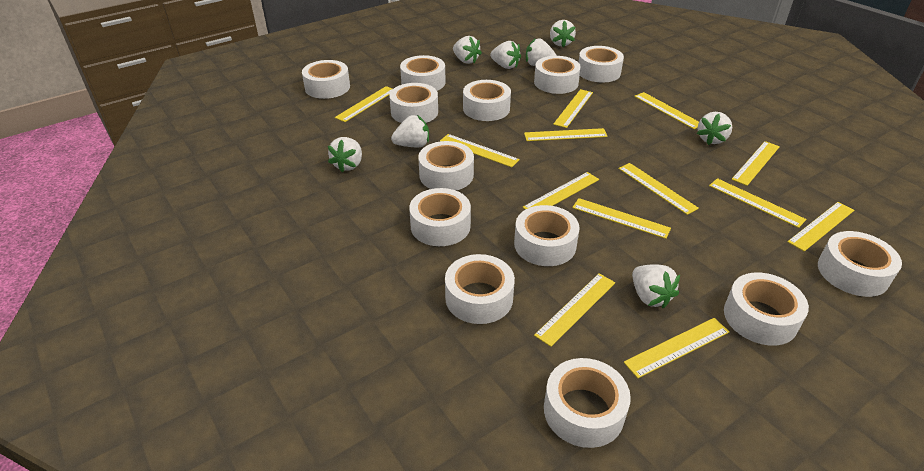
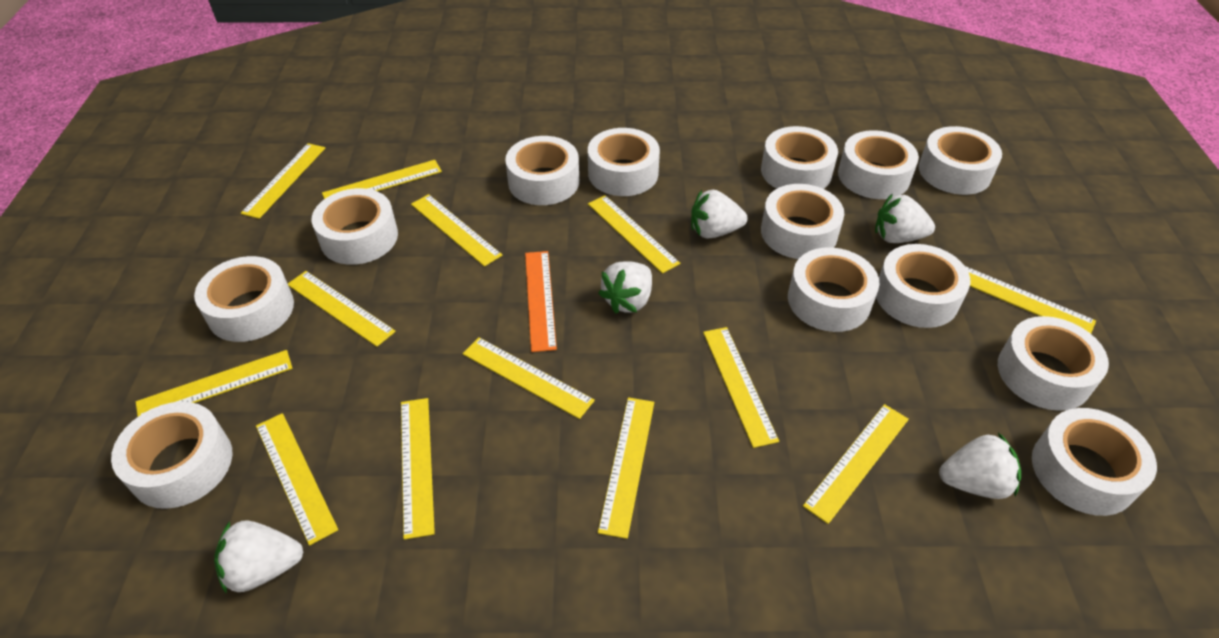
orange ruler: none = 0 -> [525,251,557,352] = 1
white strawberry: [328,137,362,173] [391,115,429,147] [453,36,482,64] [490,41,521,69] [526,38,557,66] [550,20,576,47] [632,264,680,309] [697,112,732,145] = 8 -> [214,521,303,594] [598,261,652,314] [691,190,748,239] [875,193,935,243] [939,433,1021,499] = 5

